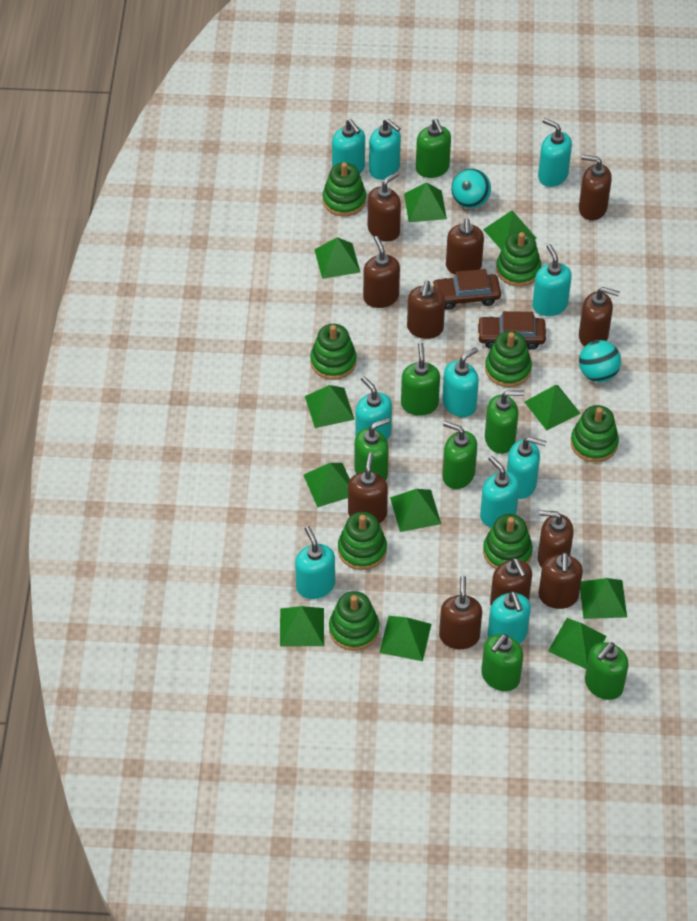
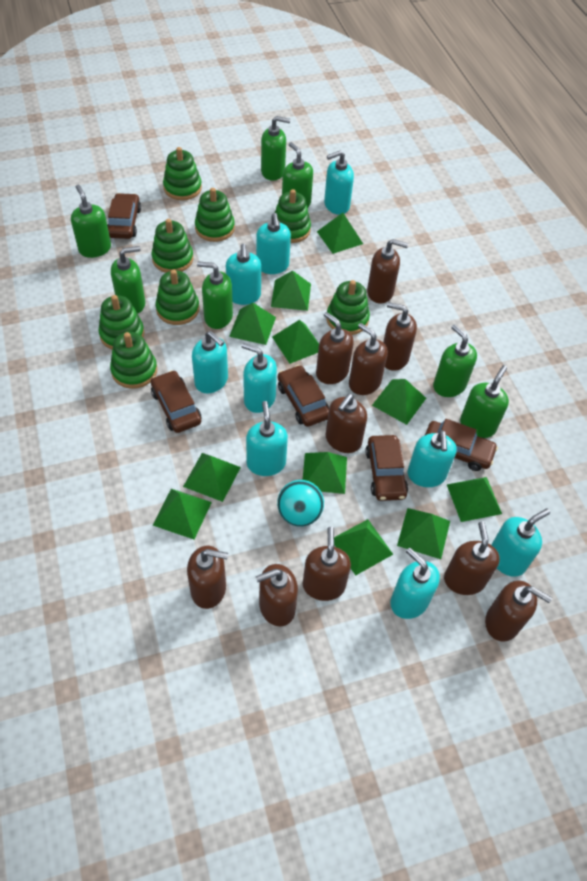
brown car: [432,269,501,310] [477,311,546,350] = 2 -> [107,193,141,239] [151,370,201,433] [278,365,329,427] [365,435,408,501] [425,419,498,471] = 5
brown soap dispenser: [348,452,388,523] [363,236,400,308] [368,172,401,242] [407,281,445,339] [439,576,482,649] [446,218,484,274] [490,558,532,605] [538,510,574,568] [538,552,583,609] [579,155,612,221] [579,287,620,347] = 11 -> [187,546,228,609] [256,564,298,627] [303,527,351,601] [316,312,354,384] [326,394,367,453] [349,323,388,395] [367,239,408,304] [383,302,417,371] [444,521,500,595] [485,580,552,642] = 10
turquoise ball: [451,168,491,208] [579,340,621,382] = 2 -> [277,480,324,527] = 1
turquoise soap dispenser: [295,526,335,599] [332,119,365,174] [356,376,392,440] [369,119,401,180] [442,347,479,417] [480,456,520,527] [488,591,531,644] [507,437,546,499] [532,244,572,316] [538,118,572,187] = 10 -> [192,331,228,393] [226,244,261,305] [241,343,277,413] [246,401,288,476] [256,213,291,274] [324,150,354,215] [390,548,440,619] [408,430,457,487] [491,509,550,577] = 9

